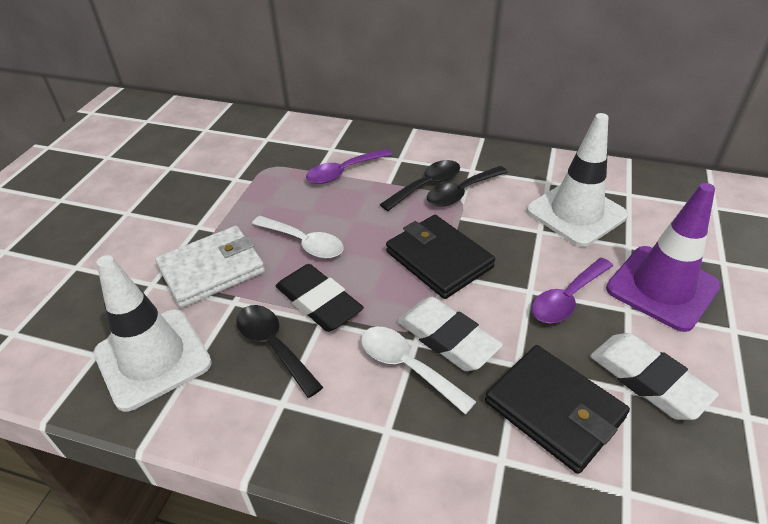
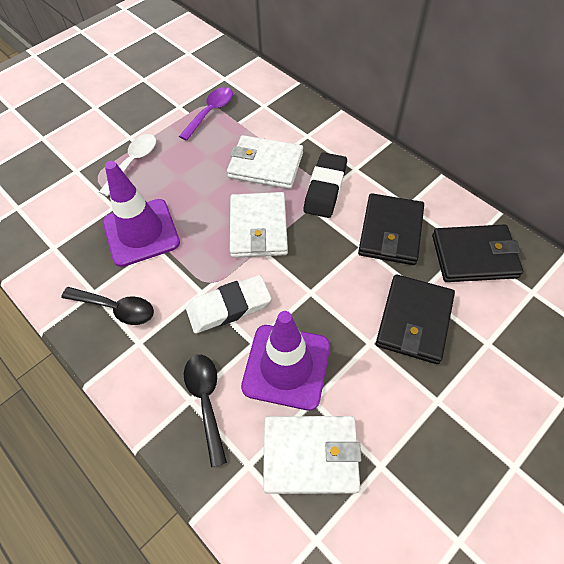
black spoon: [236,305,323,398] [380,160,460,211] [427,166,508,207] = 3 -> [61,287,154,325] [184,355,227,467] = 2
black wallet: [386,215,495,299] [485,345,630,474] = 2 -> [358,193,424,265] [376,274,455,364] [432,224,523,282] = 3
purple spoon: [306,148,392,184] [532,258,613,323] = 2 -> [179,87,233,141] = 1
purple traffic cone: [606,183,721,332] = 1 -> [103,161,180,267] [241,311,330,411] = 2
white eraser: [397,297,503,371] [590,333,719,420] = 2 -> [186,275,271,334] = 1
white spoon: [252,216,344,258] [361,327,477,415] = 2 -> [99,134,156,197] = 1
white traffic cone: [93,255,212,412] [526,113,628,247] = 2 -> none = 0
white wallet: [155,226,265,308] = 1 -> [227,135,303,189] [230,192,288,258] [263,416,362,494] = 3

